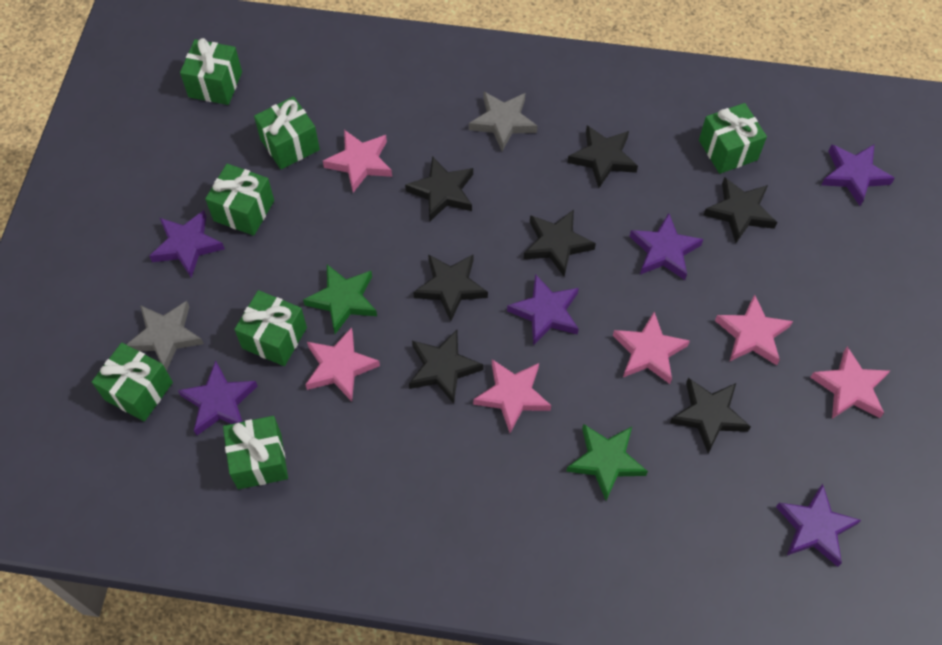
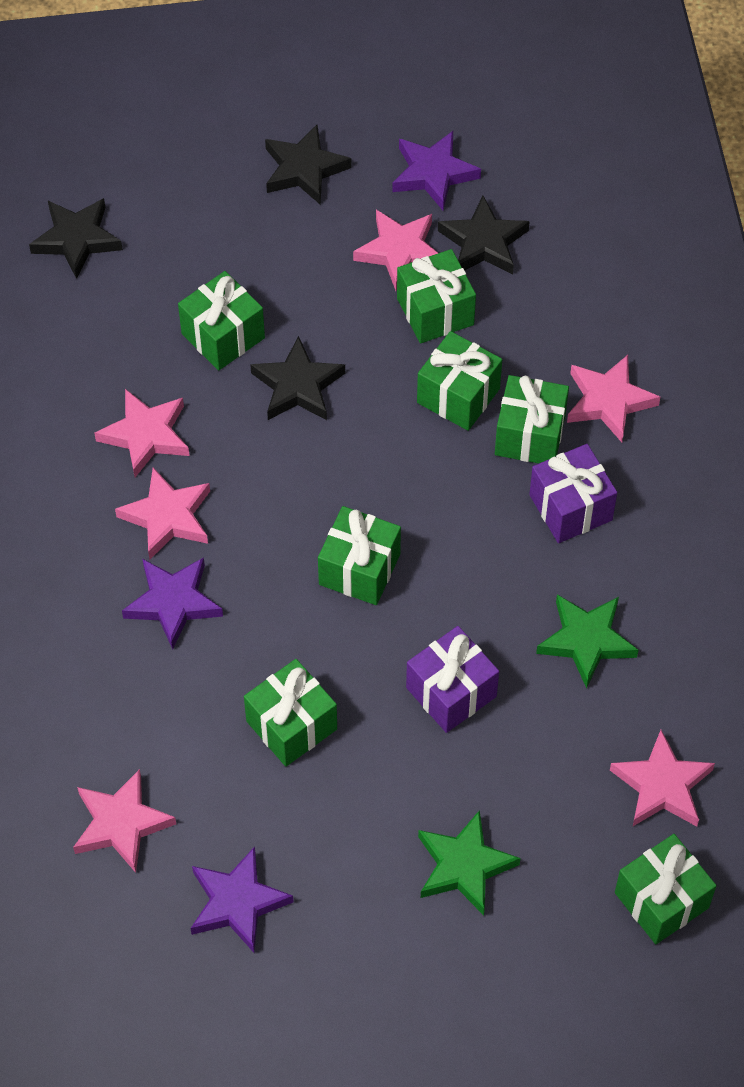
black star: [405,156,473,221] [409,330,483,404] [413,254,488,321] [524,210,596,276] [567,125,638,188] [670,378,751,453] [704,177,777,243] = 7 -> [29,198,123,279] [250,336,345,420] [265,125,352,205] [438,196,530,274] = 4
grey star: [126,301,204,371] [469,92,538,151] = 2 -> none = 0
purple gift: none = 0 -> [406,626,499,733] [529,444,617,543] = 2
purple star: [149,210,225,278] [178,361,257,436] [507,274,579,346] [629,213,703,280] [776,484,861,567] [821,144,895,206] = 6 -> [122,557,223,650] [191,847,293,953] [392,131,481,210] = 3

